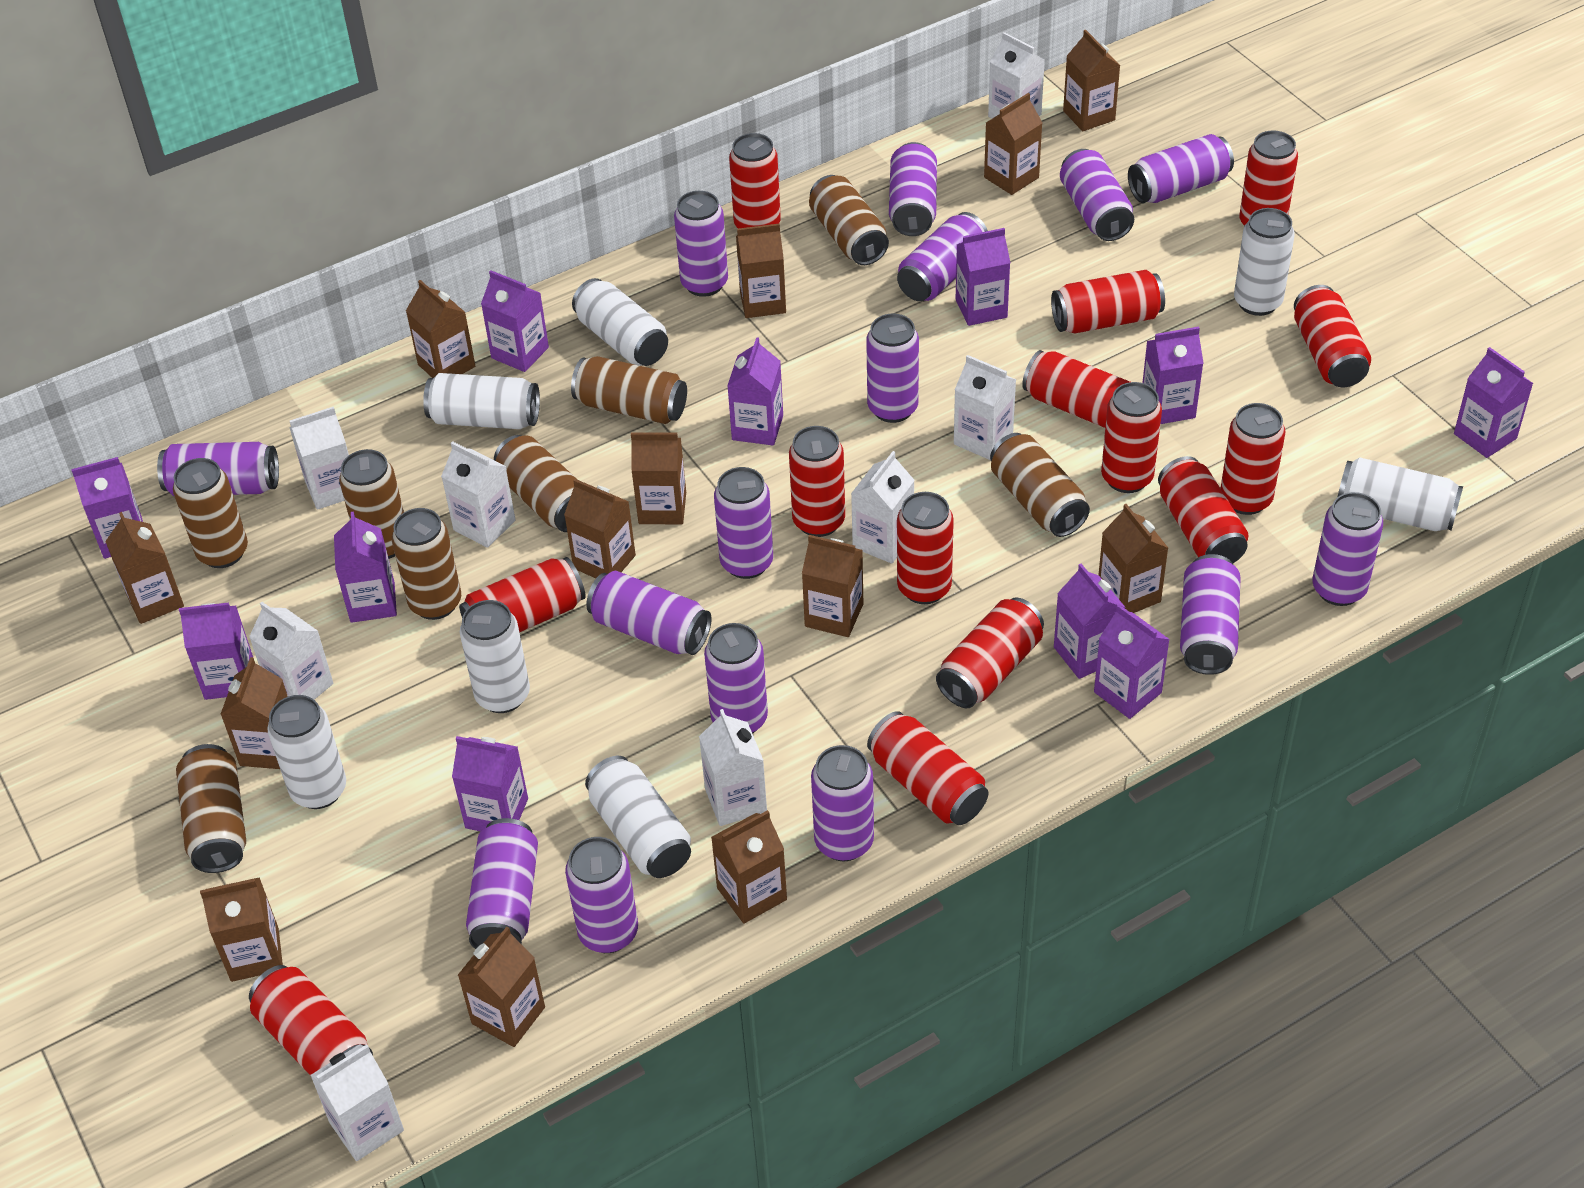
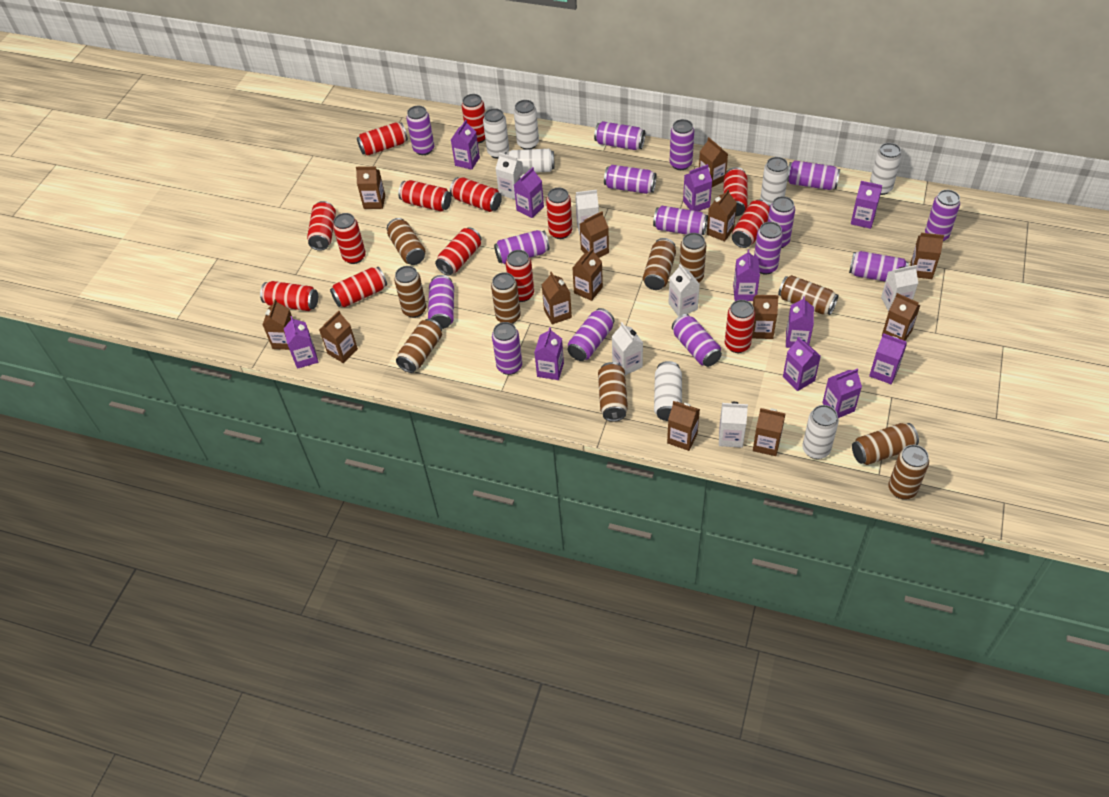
brown can: [173,458,248,568] [176,744,246,873] [339,449,404,559] [392,508,461,620] [494,435,578,532] [571,356,687,424] [809,175,889,265] [990,433,1090,537] = 8 -> [387,218,425,265] [394,266,426,318] [396,319,442,373] [491,272,521,324] [598,362,628,422] [643,238,676,290] [679,233,707,283] [778,275,839,315] [852,423,919,465] [888,445,929,499] = 10
white carton: [249,602,333,700] [289,407,349,510] [310,1044,404,1161] [441,441,516,548] [699,709,767,826] [851,451,914,564] [954,355,1016,460] [988,32,1045,119] = 8 -> [496,153,523,200] [575,190,599,235] [612,322,643,375] [668,264,700,317] [719,402,748,448] [881,265,918,311] = 6

